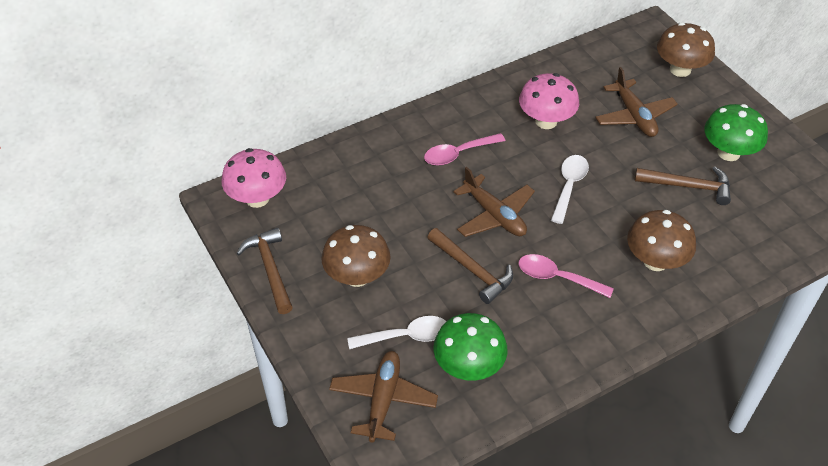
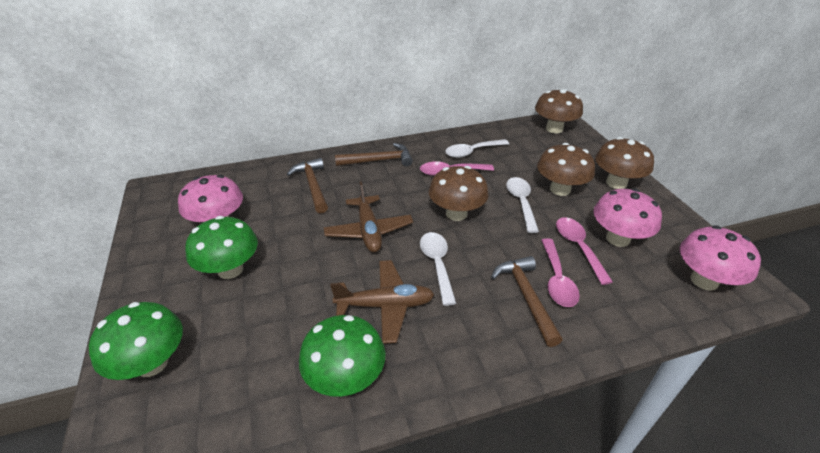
brown mushroom: [321,225,391,287] [627,210,696,271] [657,22,715,77] = 3 -> [429,166,489,221] [535,89,583,133] [537,143,595,196] [595,137,654,189] = 4
brown plane: [329,351,438,443] [453,167,535,237] [595,67,678,137] = 3 -> [324,181,413,252] [330,260,434,344] = 2
green mushroom: [434,313,508,381] [704,104,768,161] = 2 -> [89,302,183,380] [185,216,258,279] [299,315,386,397] = 3
pink mushroom: [222,148,286,208] [519,73,579,129] = 2 -> [178,175,243,222] [593,188,662,247] [680,225,761,291] = 3
pink spoon: [424,133,505,166] [518,254,614,298] = 2 -> [420,162,494,176] [541,238,580,307] [556,217,613,285] = 3
white spoon: [347,316,446,349] [551,155,589,224] = 2 -> [420,232,456,306] [445,139,509,158] [506,177,539,233] = 3

